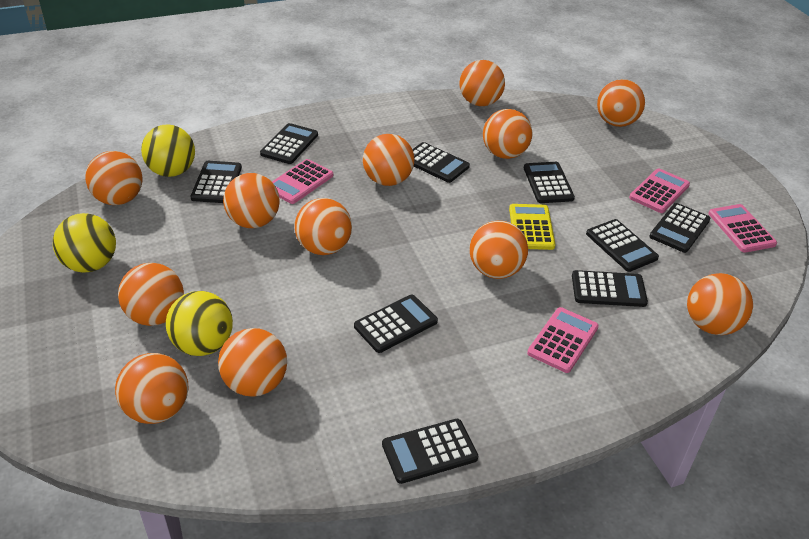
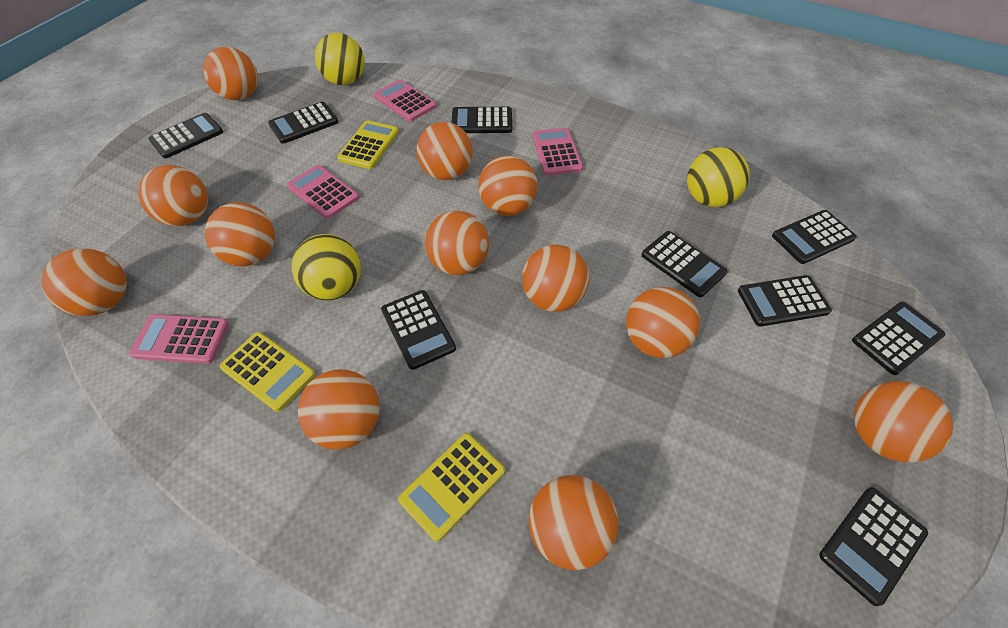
yellow calculator: [509,204,555,250] = 1 -> [220,332,315,412] [337,120,399,169] [398,433,505,542] = 3

